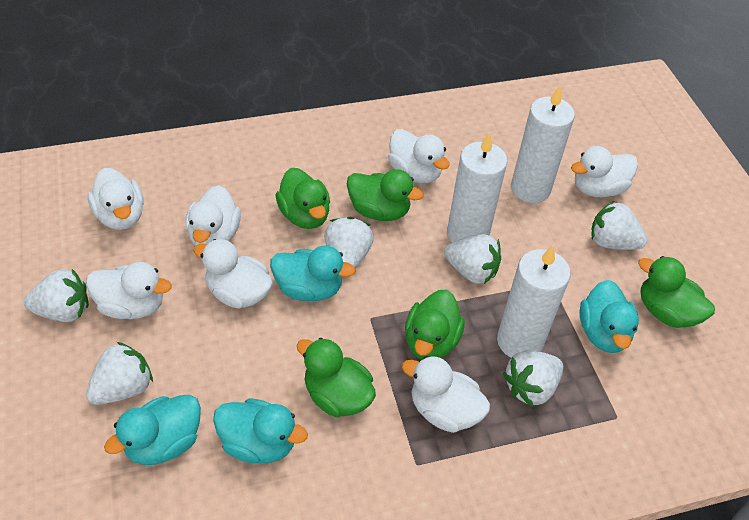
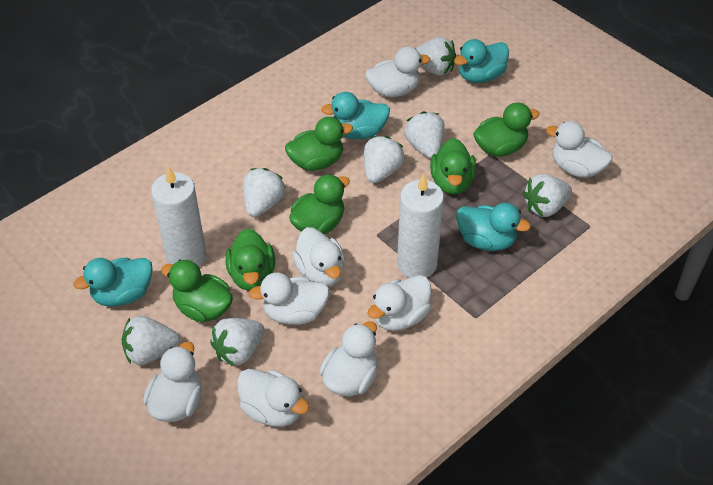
green duck: [276,168,330,229] [296,338,376,417] [347,169,423,221] [405,290,465,360] [638,256,715,328] = 5 -> [161,260,233,322] [226,228,275,291] [285,117,353,171] [289,174,350,234] [430,138,476,194] [473,102,540,157] = 6
white candle: [447,132,507,243] [497,245,570,358] [511,86,575,203] = 3 -> [151,166,207,267] [397,174,444,278] = 2
white duck: [86,262,172,319] [88,168,144,230] [186,185,241,246] [193,239,273,309] [388,129,450,183] [402,356,490,433] [571,146,638,197] = 7 -> [143,342,202,422] [237,369,309,427] [249,273,330,325] [292,227,345,286] [320,321,377,396] [365,47,430,97] [367,275,431,331] [546,121,612,178] = 8
white strawberry: [24,269,89,322] [86,342,153,405] [324,217,374,268] [444,235,501,284] [503,351,563,407] [591,201,647,250] = 6 -> [122,316,180,365] [210,318,265,367] [243,168,286,217] [364,136,405,183] [404,111,445,159] [415,37,456,76] [523,174,572,217] = 7

